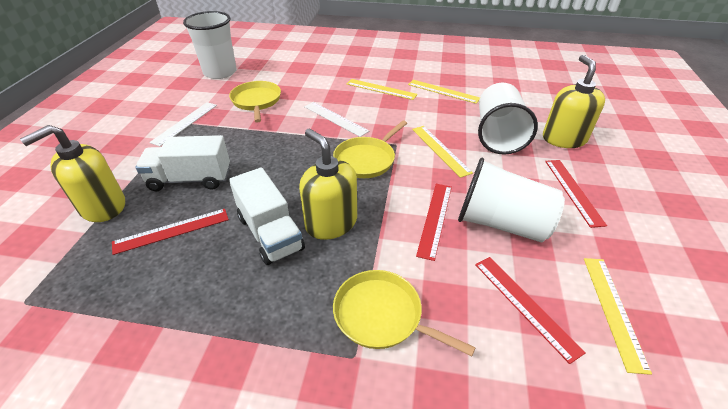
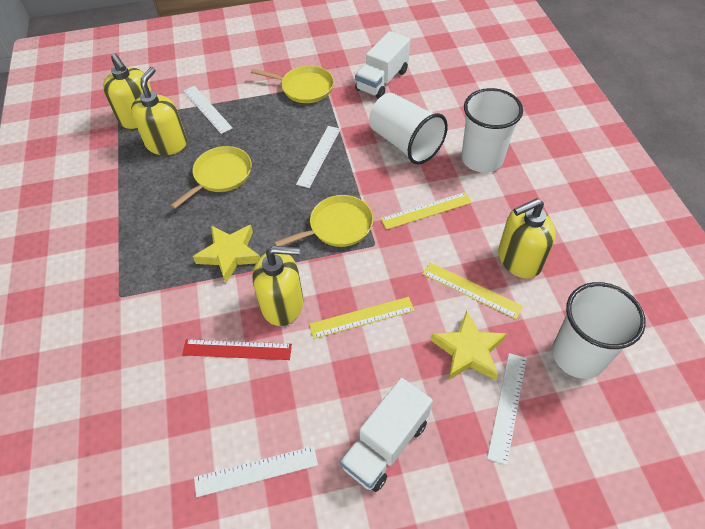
red ruler: [112,209,229,255] [416,184,452,261] [475,257,586,364] [545,160,607,228] = 4 -> [182,339,292,360] = 1
white ruler: [149,102,217,146] [304,102,369,137] = 2 -> [184,86,233,134] [194,446,318,497] [296,126,341,188] [487,353,527,465] = 4
yellow ruler: [347,79,418,100] [408,80,480,104] [412,126,473,178] [584,258,652,375] = 4 -> [309,297,415,339] [381,192,472,230] [423,262,523,319] = 3
yellow soap dispenser: [20,125,125,222] [299,129,357,240] [543,55,605,148] = 3 -> [103,53,152,129] [131,67,187,155] [253,246,303,326] [498,198,556,278] = 4
yellow star: none = 0 -> [193,225,260,283] [431,310,507,380] = 2

